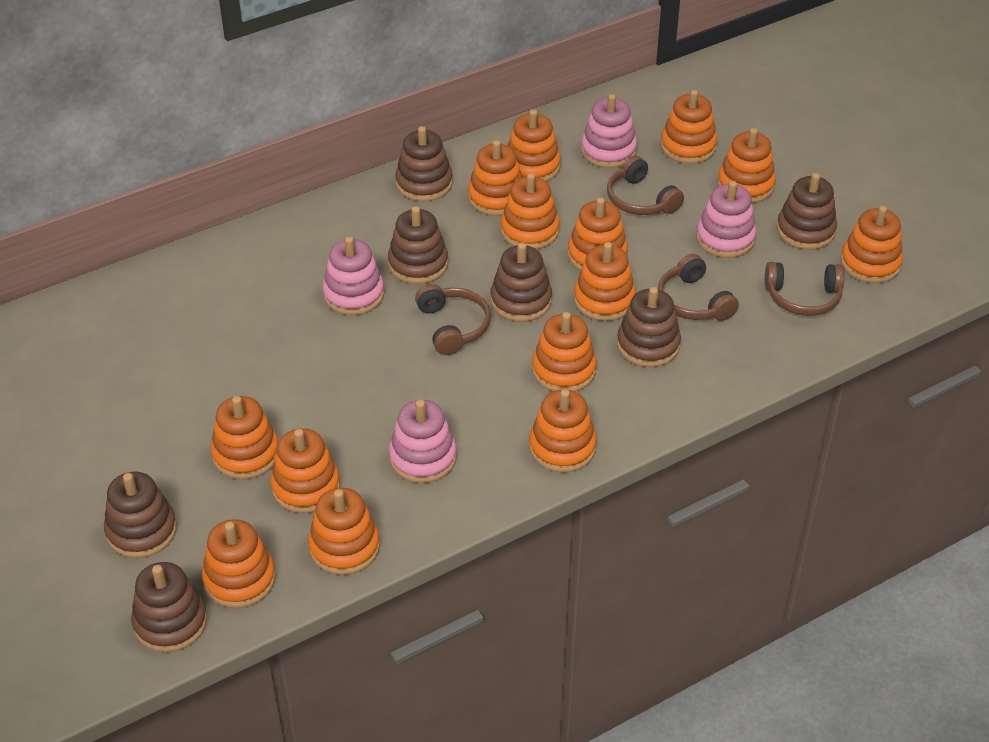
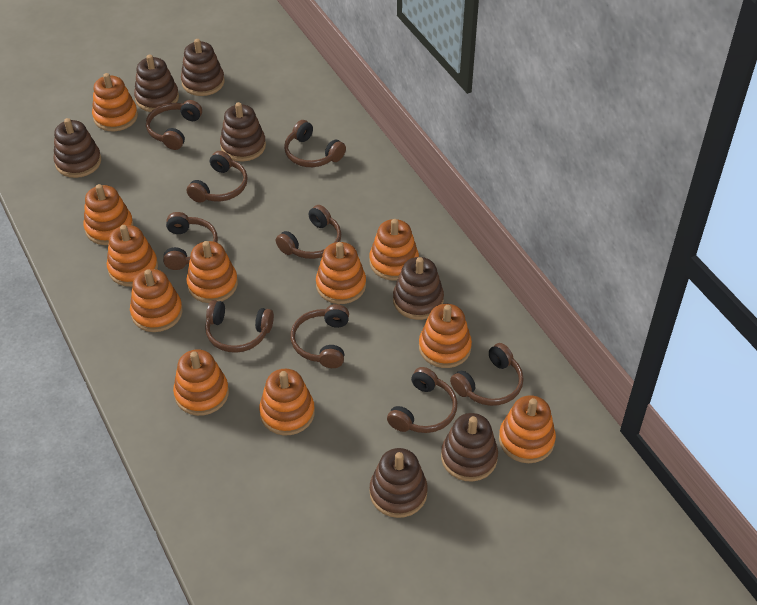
brown headphones: [415,284,491,355] [607,156,684,215] [658,254,739,321] [765,262,844,316] = 4 -> [146,100,202,150] [163,212,218,270] [187,151,248,203] [205,300,274,353] [276,205,341,259] [284,120,346,167] [291,304,349,368] [387,367,457,433] [450,343,524,406] = 9
orange stacking toy: [202,519,276,608] [211,396,278,479] [270,428,340,513] [308,488,380,575] [468,140,522,216] [501,173,560,249] [508,109,561,182] [529,389,597,473] [532,312,597,392] [568,197,628,271] [574,242,636,321] [661,90,717,164] [717,128,776,203] [840,205,903,283] = 14 -> [83,184,134,245] [92,73,138,131] [107,225,158,287] [130,269,183,332] [173,349,229,416] [186,241,238,303] [259,369,315,435] [316,242,366,304] [369,219,419,281] [419,304,472,368] [499,395,556,463] = 11
pink stacking toy: [322,236,384,315] [389,400,457,483] [581,94,637,168] [696,181,756,258] = 4 -> none = 0

